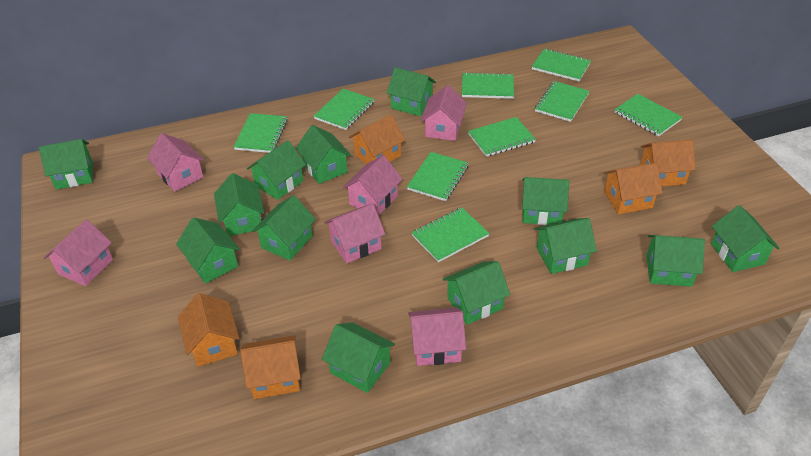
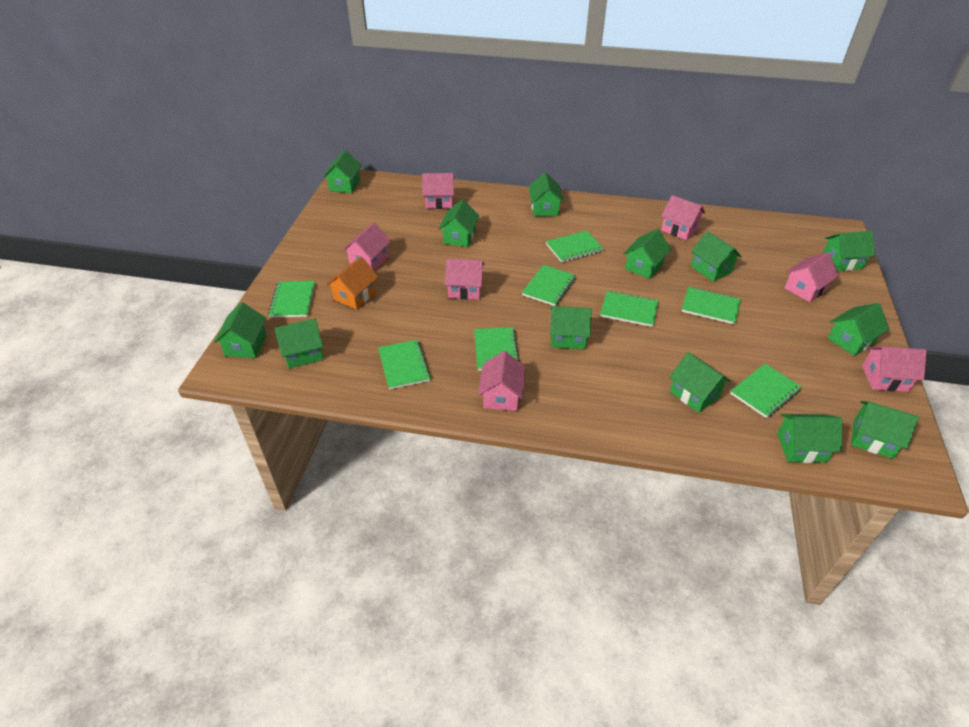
green notebook: [234,113,288,153] [314,89,374,130] [407,152,469,201] [412,208,489,262] [462,72,514,99] [468,117,536,157] [532,49,591,81] [535,81,589,122] [614,94,683,136] = 9 -> [268,281,315,318] [378,340,431,390] [474,327,519,371] [522,265,576,306] [546,231,604,263] [600,291,659,327] [682,287,741,324] [730,364,802,418] = 8
orange house: [178,293,239,367] [240,335,301,399] [349,115,405,164] [604,163,663,214] [640,139,696,186] = 5 -> [326,257,378,309] = 1
pink house: [44,219,113,286] [147,133,204,192] [324,203,385,263] [343,155,402,216] [408,308,466,366] [421,85,467,141] = 6 -> [343,222,391,271] [422,173,454,209] [445,259,484,300] [478,351,526,411] [661,195,705,240] [785,252,839,302] [862,346,927,392] = 7

